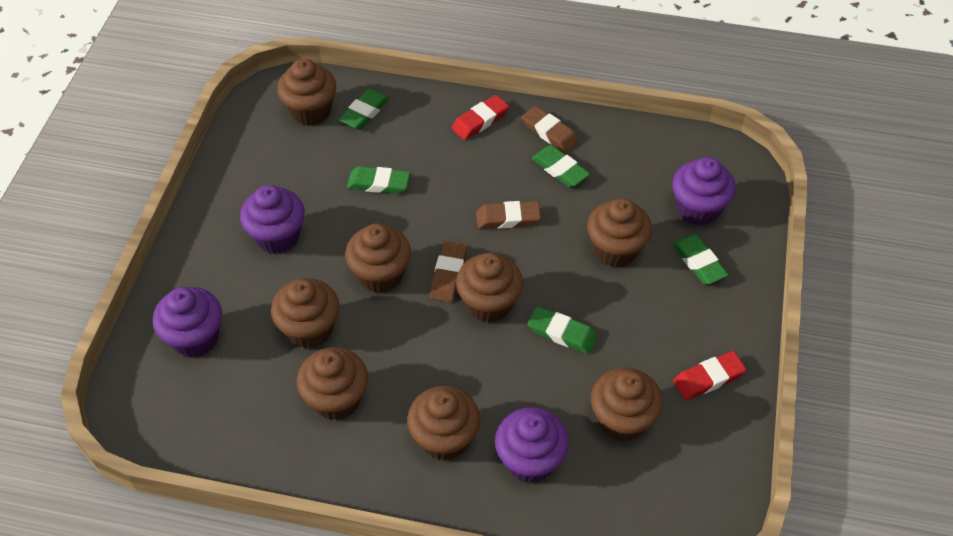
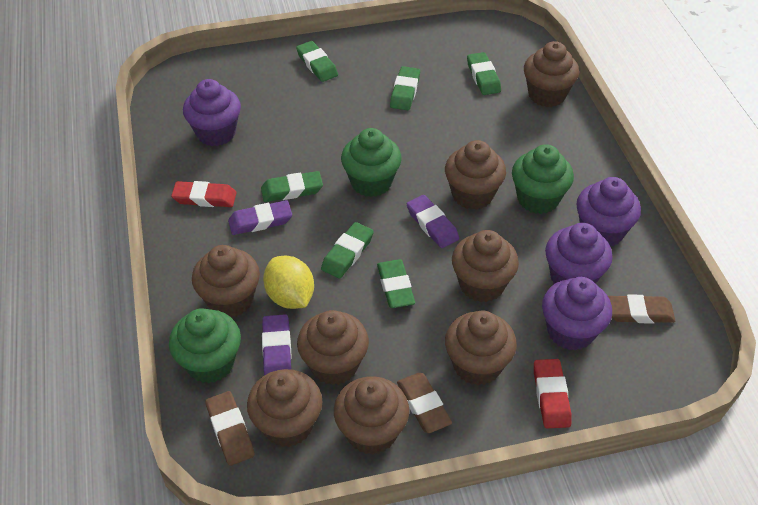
green cupcake: none = 0 -> [169,308,241,383] [341,128,402,197] [512,144,574,214] = 3
green eraser: [339,88,390,130] [347,166,410,194] [527,306,598,354] [532,145,590,187] [672,235,729,284] = 5 -> [261,171,323,202] [296,41,338,82] [321,222,374,279] [377,259,415,308] [390,66,420,110] [467,52,501,95] = 6
purple eraser: none = 0 -> [228,200,292,235] [262,314,292,376] [407,195,459,248] = 3
yellow lemon: none = 0 -> [263,256,314,309] = 1

